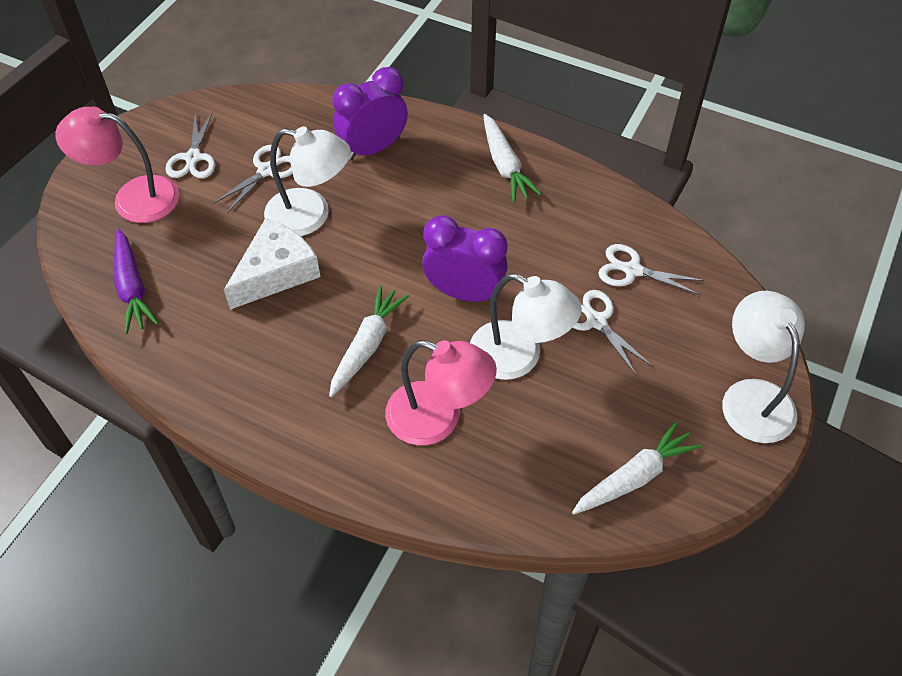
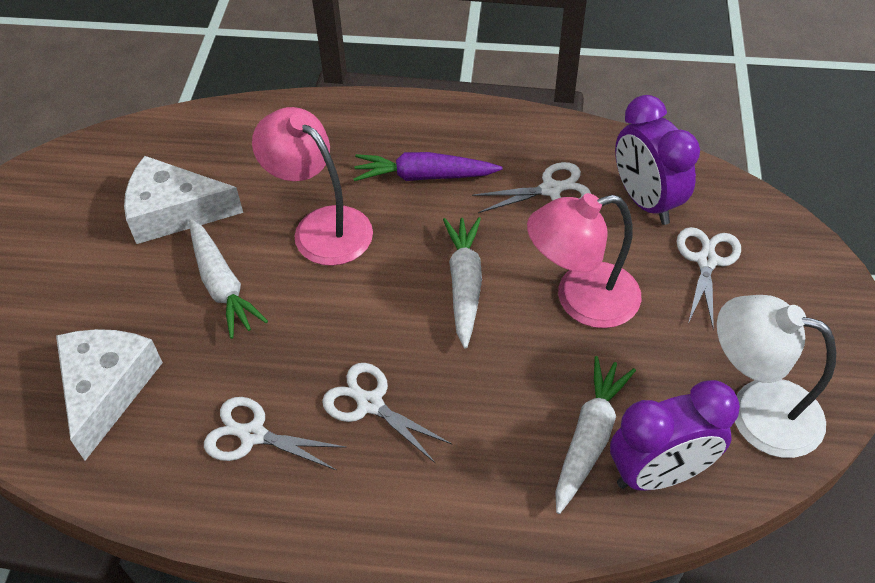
white cheese: [224,218,320,310] = 1 -> [56,329,163,461] [124,156,243,244] = 2
white lamp: [264,126,350,236] [470,273,582,380] [722,291,805,443] = 3 -> [717,295,836,458] = 1

